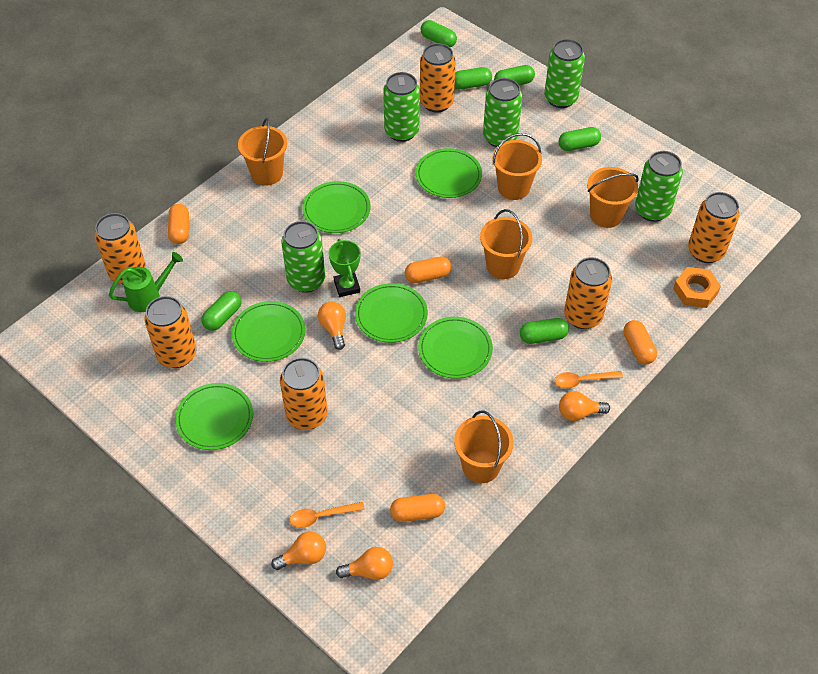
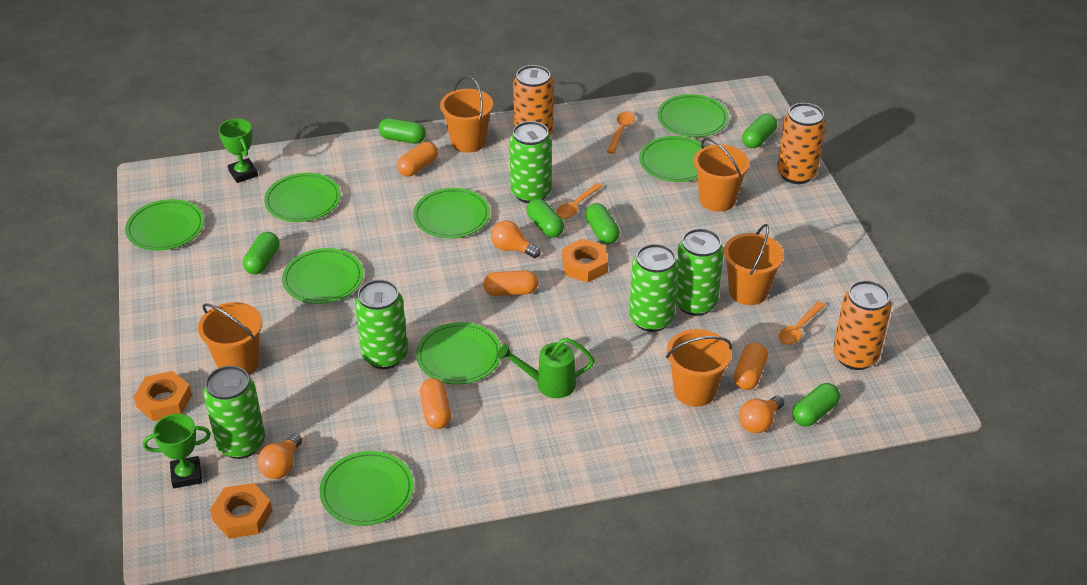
green plate: [175,383,253,450] [232,301,306,362] [302,181,370,233] [355,283,428,343] [416,148,482,198] [418,317,493,379] = 6 -> [125,199,204,251] [264,173,341,222] [282,248,363,304] [319,451,414,526] [413,188,490,238] [416,322,501,384] [639,136,706,182] [657,94,728,137] = 8
green trophy: [329,239,361,297] = 1 -> [143,414,211,488] [218,119,258,183] = 2
orange can: [95,213,146,284] [144,296,196,368] [280,358,328,430] [420,43,456,113] [564,257,612,329] [688,192,740,263] = 6 -> [513,65,553,135] [777,103,826,184] [833,280,892,370] = 3
orange light bulb: [271,531,326,570] [318,301,346,350] [336,547,393,580] [559,391,610,421] = 4 -> [257,433,302,479] [491,220,541,258] [739,396,784,433] = 3
orange nut: [673,267,721,308] = 1 -> [134,371,192,421] [210,483,272,539] [562,239,608,282] = 3
orange spoon: [290,502,365,528] [555,371,623,388] = 2 -> [556,183,603,219] [607,112,635,154] [779,301,826,345] = 3

